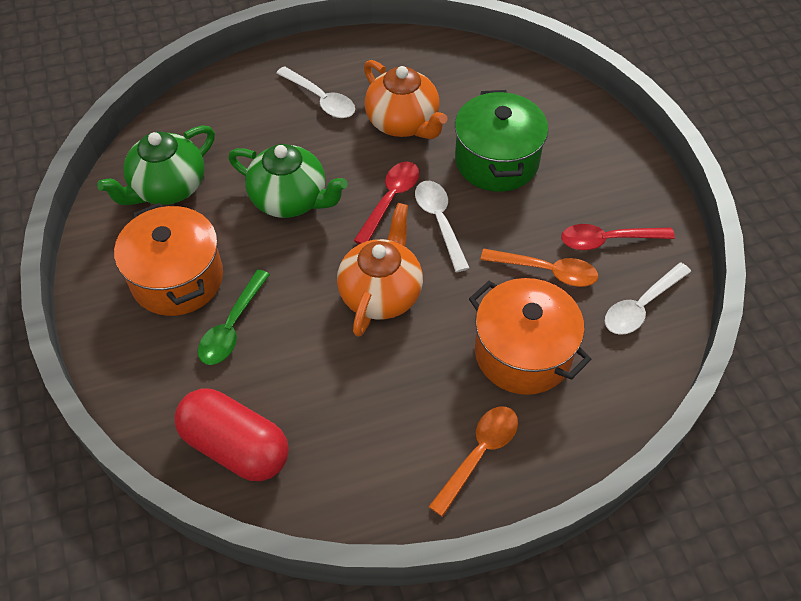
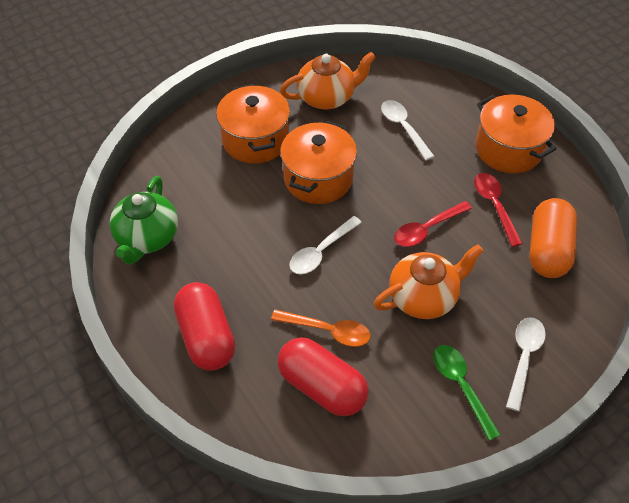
green pot: [455,90,548,192] = 1 -> none = 0
green teapot: [97,125,215,205] [228,144,348,218] = 2 -> [110,176,178,264] = 1
orange capsule: none = 0 -> [529,198,577,278] = 1
orange pot: [114,203,223,316] [469,278,592,395] = 2 -> [216,84,290,164] [280,121,357,204] [476,95,557,173] = 3
orange spoon: [428,406,518,517] [480,249,598,287] = 2 -> [271,309,371,347] = 1
red capsule: [174,389,289,481] = 1 -> [174,282,235,371] [278,337,369,416] = 2

